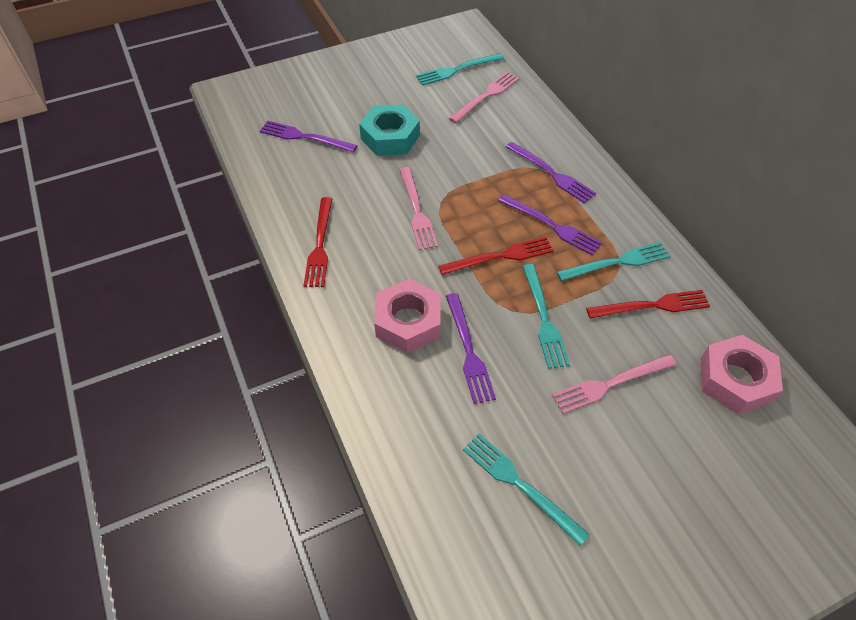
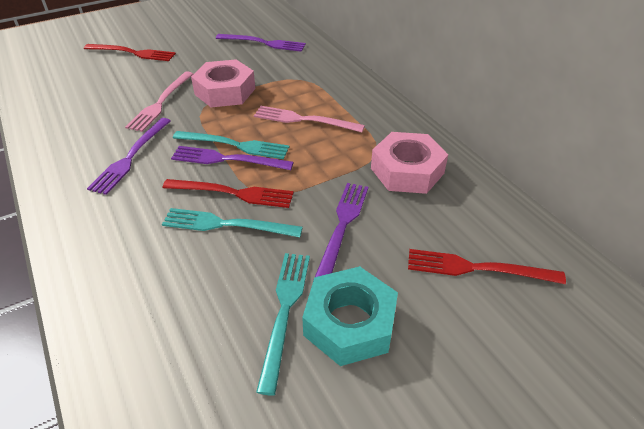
pink fork: [400,167,438,250] [449,72,519,123] [552,354,677,414] = 3 -> [125,71,193,132] [254,106,365,132] = 2
turquoise fork: [416,53,505,85] [463,434,590,546] [522,264,570,369] [557,242,670,281] = 4 -> [162,208,303,237] [173,131,289,159] [256,253,310,396] = 3

